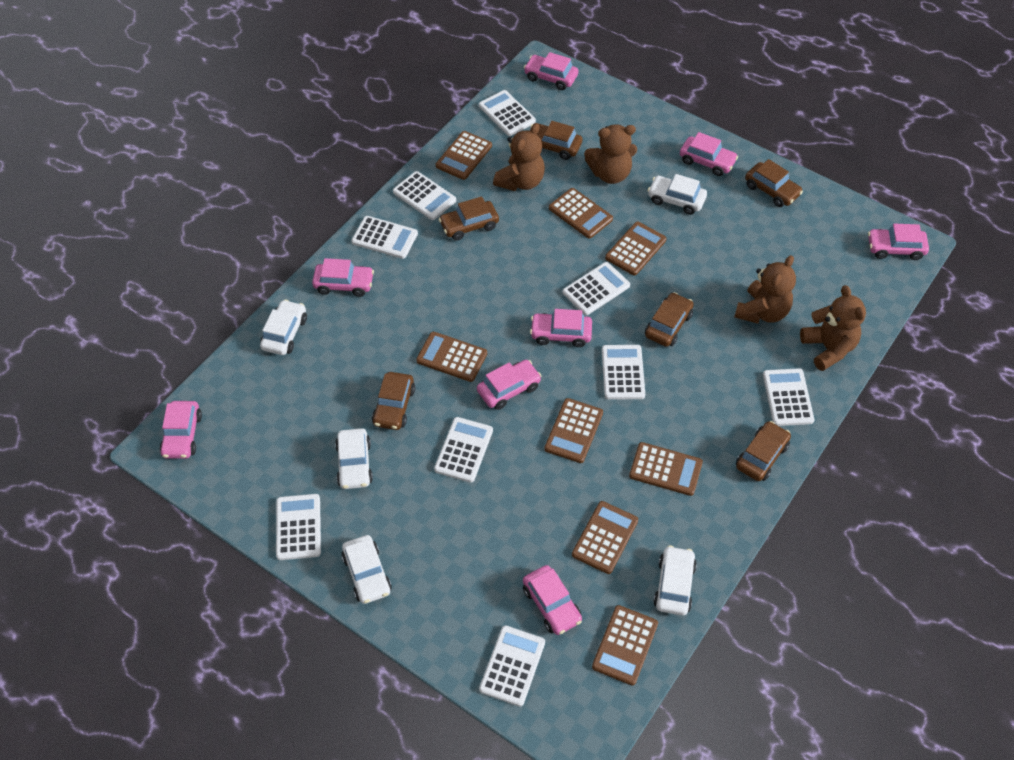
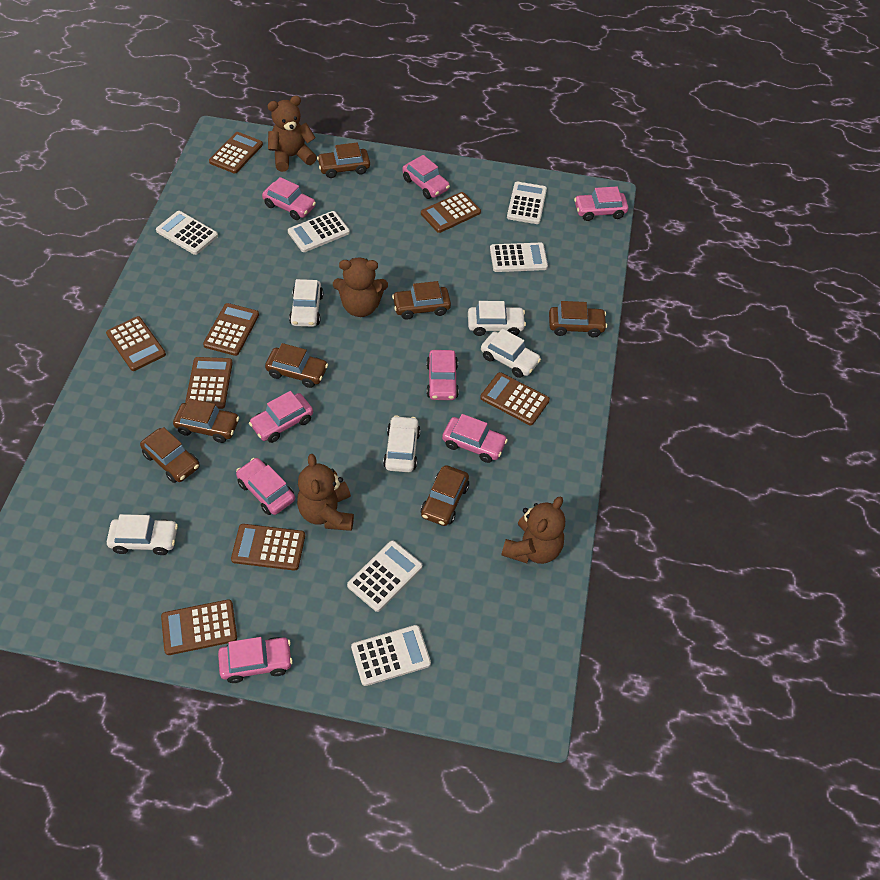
brown car: [372,372,415,430] [439,196,499,241] [530,121,582,160] [645,292,694,347] [736,421,791,481] [745,159,803,207] = 6 -> [140,427,200,483] [173,398,239,443] [265,343,328,388] [317,143,370,178] [392,281,451,320] [421,465,469,526] [549,301,607,337] = 7
white calculator: [276,494,321,560] [351,216,418,259] [393,171,456,220] [434,417,493,483] [479,90,536,136] [479,625,545,707] [562,262,630,315] [602,345,645,400] [763,368,814,426] = 9 -> [156,211,218,255] [288,211,350,252] [347,540,422,612] [351,625,431,686] [490,243,548,272] [507,182,547,224] = 6

